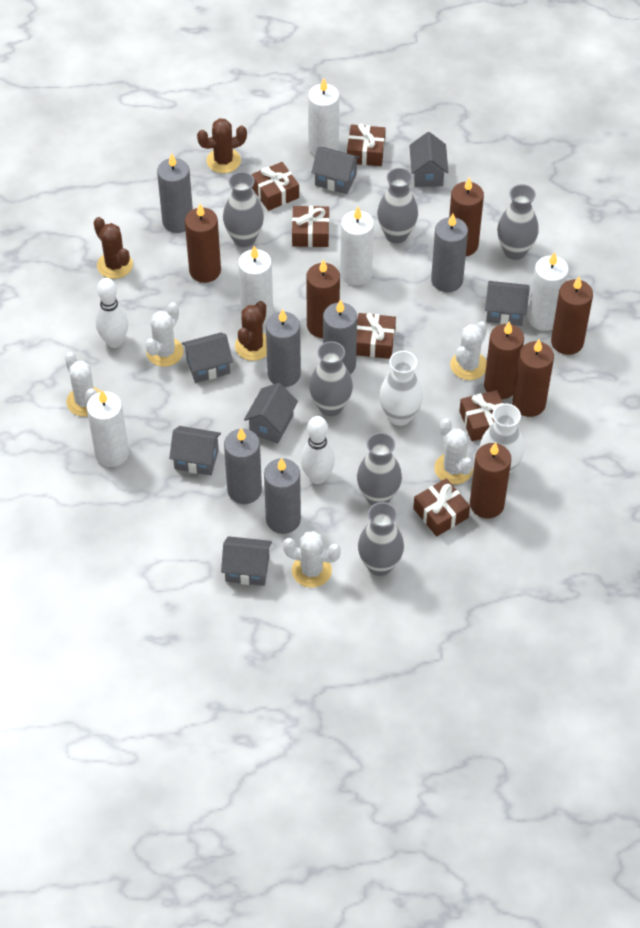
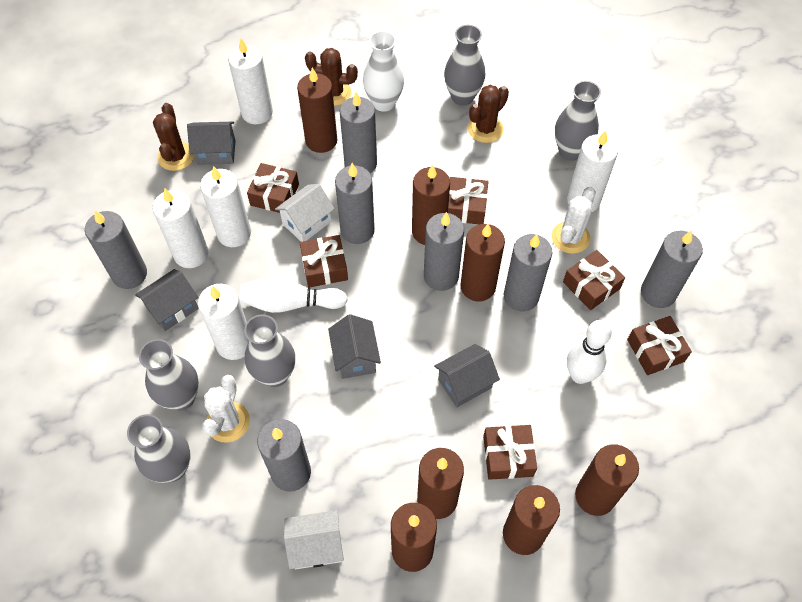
grey candle: [157,153,193,233] [224,428,262,504] [264,458,301,534] [266,309,301,387] [323,300,357,375] [431,214,468,292] = 6 -> [85,210,147,289] [257,419,311,492] [335,163,375,244] [340,92,377,173] [424,212,464,291] [504,234,552,311] [641,230,703,308] = 7
grey house: [169,426,221,475] [182,332,233,383] [221,536,272,586] [244,383,298,444] [311,147,360,194] [409,132,448,187] [485,281,530,326] = 7 -> [135,269,199,331] [187,122,236,165] [328,314,381,379] [434,344,500,407] = 4
grey vase: [223,172,264,247] [309,341,353,416] [357,432,402,505] [358,502,404,576] [377,168,418,243] [497,184,539,260] = 6 -> [127,414,191,483] [139,339,199,411] [244,314,295,387] [444,25,485,106] [555,81,601,161] = 5
white cactus: [65,352,101,417] [145,302,184,367] [283,531,341,588] [434,418,473,485] [450,321,487,380] = 5 -> [202,375,250,443] [551,187,596,254] = 2
white house: none = 0 -> [275,184,335,242] [284,510,344,569] = 2
white vase: [379,351,423,426] [480,404,524,474] = 2 -> [363,31,404,112] = 1

